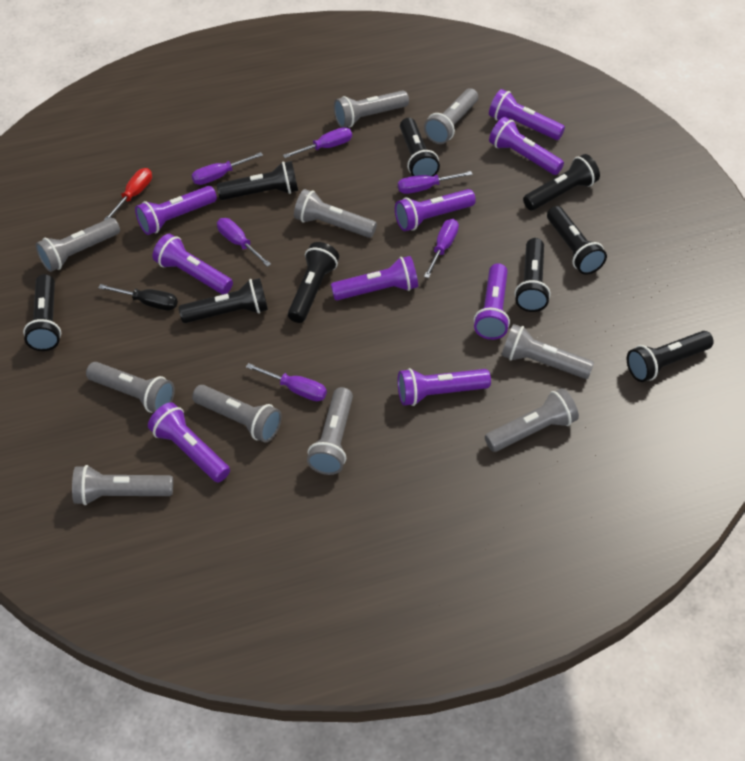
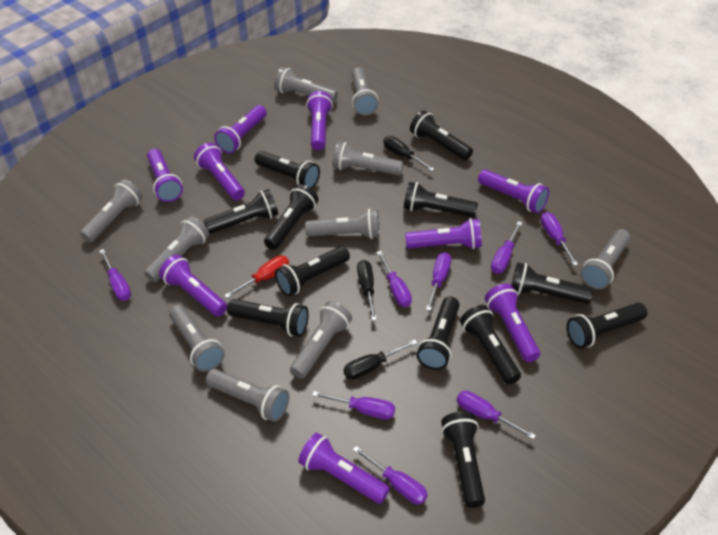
black flashlight: [23,274,61,351] [179,278,268,323] [217,161,298,200] [288,242,339,323] [400,118,440,176] [515,238,551,312] [523,154,600,210] [547,206,607,275] [627,331,714,382] = 9 -> [204,189,278,234] [227,299,309,337] [255,151,320,189] [264,184,318,250] [275,246,350,296] [404,182,478,217] [410,110,473,161] [416,296,460,370] [441,411,485,508] [460,305,521,385] [511,262,593,304] [567,303,647,349] = 12
black screwdriver: [98,284,178,310] = 1 -> [344,339,417,380] [357,260,377,321] [383,136,435,171] = 3
purple screwdriver: [192,152,263,185] [217,218,271,267] [246,363,327,401] [283,127,352,158] [398,171,473,194] [424,219,459,278] = 6 -> [99,249,131,301] [312,391,395,419] [353,446,428,504] [377,251,412,307] [426,252,451,311] [457,391,536,439] [491,221,522,274] [541,212,578,266] = 8

